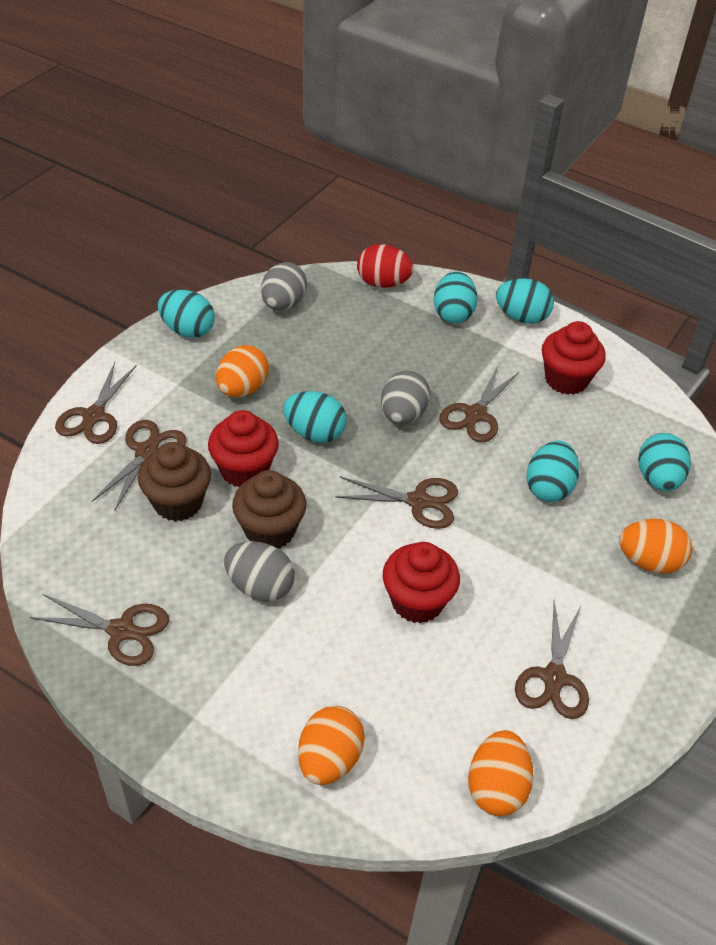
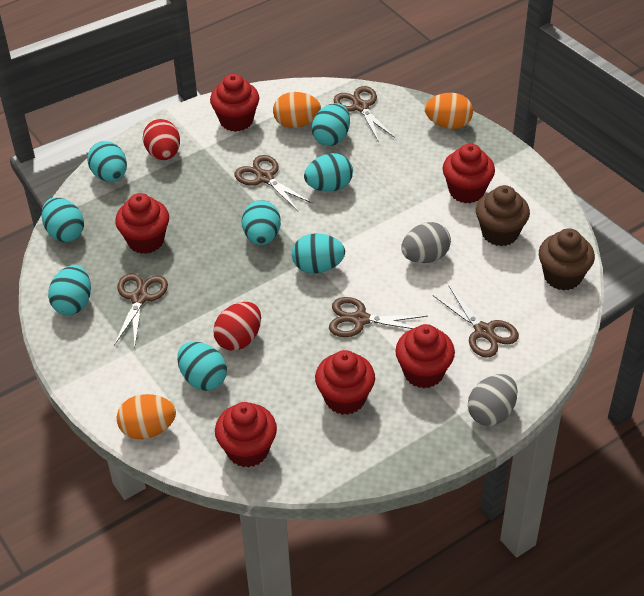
brown scissors: [30,594,169,666] [55,362,136,444] [91,420,187,512] [335,477,458,529] [439,366,519,442] [515,600,589,719] = 6 -> [114,273,168,347] [235,155,313,211] [329,297,428,337] [333,86,395,142] [433,285,519,358] = 5
grey egg: [224,541,295,602] [261,262,307,311] [381,370,430,425] = 3 -> [401,222,451,263] [468,374,517,426] = 2
orange egg: [216,345,269,397] [298,706,365,785] [468,730,534,816] [619,519,692,573] = 4 -> [117,394,176,439] [273,92,321,128] [425,93,473,129] = 3
red cupcake: [208,410,279,487] [383,542,460,624] [542,321,606,395] = 3 -> [115,193,169,254] [210,74,259,132] [215,402,277,468] [315,350,375,415] [395,324,455,388] [443,143,495,203] = 6
red egg: [357,244,414,288] = 1 -> [143,119,180,160] [213,302,261,351] = 2
turquoise egg: [158,290,215,338] [283,391,347,443] [434,271,478,323] [496,278,554,324] [526,441,579,502] [638,433,691,491] = 6 -> [41,197,84,242] [48,265,91,315] [87,141,127,182] [177,342,227,391] [242,200,281,245] [292,233,345,274] [304,153,353,191] [312,103,350,146] = 8

